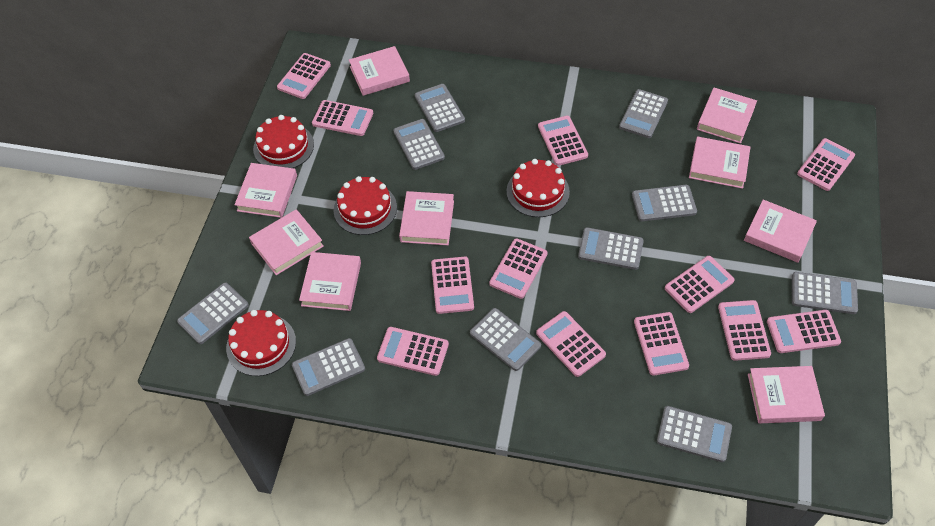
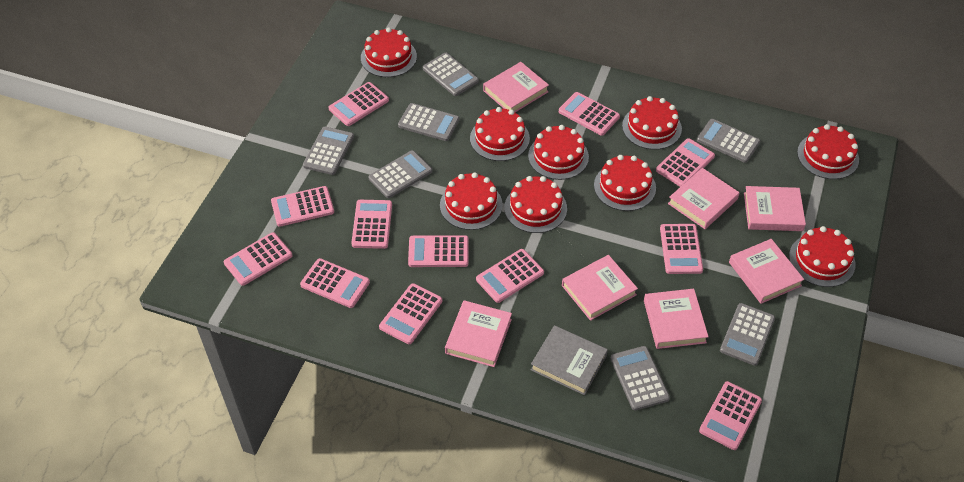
grey book: none = 0 -> [531,325,608,395] = 1
grey calculator: [177,282,249,344] [292,338,365,396] [393,119,445,170] [415,84,465,132] [470,308,541,371] [578,227,644,270] [619,89,668,138] [632,185,697,221] [657,406,732,462] [792,272,858,314] = 10 -> [303,127,354,175] [368,150,432,198] [398,103,459,141] [423,53,479,96] [610,346,670,410] [697,119,760,163] [720,303,775,366] = 7
pink book: [234,163,297,218] [249,209,324,275] [299,252,361,311] [349,46,410,96] [399,191,454,245] [689,137,750,189] [697,88,757,143] [744,200,817,263] [748,366,825,424] = 9 -> [445,300,512,367] [483,62,549,112] [562,255,638,321] [644,289,709,349] [668,168,740,229] [729,239,804,304] [744,186,806,231] = 7
red cake: [226,310,296,376] [253,115,314,168] [334,176,397,235] [506,159,570,217] = 4 -> [361,28,417,77] [440,172,503,230] [470,107,530,161] [504,176,567,233] [528,125,589,180] [594,155,656,211] [622,96,682,150] [789,226,856,287] [797,124,859,179] = 9

